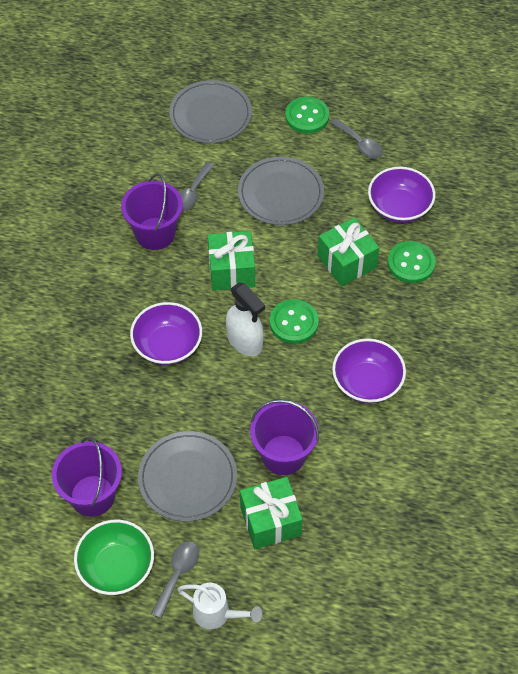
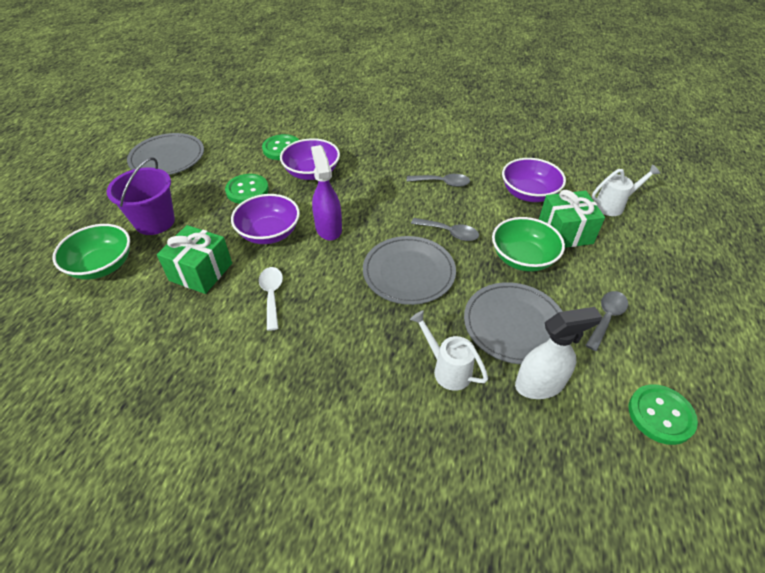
green bowl: [74,520,154,595] = 1 -> [52,224,130,280] [492,217,565,272] = 2
green gift: [208,231,255,291] [240,477,303,549] [318,217,379,286] = 3 -> [157,225,232,294] [539,190,605,248] = 2
purple bucket: [52,436,122,517] [121,174,183,250] [250,399,319,475] = 3 -> [107,157,175,235] = 1
purple spray bottle: none = 0 -> [311,145,342,241] = 1
white spoon: none = 0 -> [259,267,283,331] = 1
white watering can: [177,583,262,629] = 1 -> [410,310,488,391] [592,164,660,216] = 2

